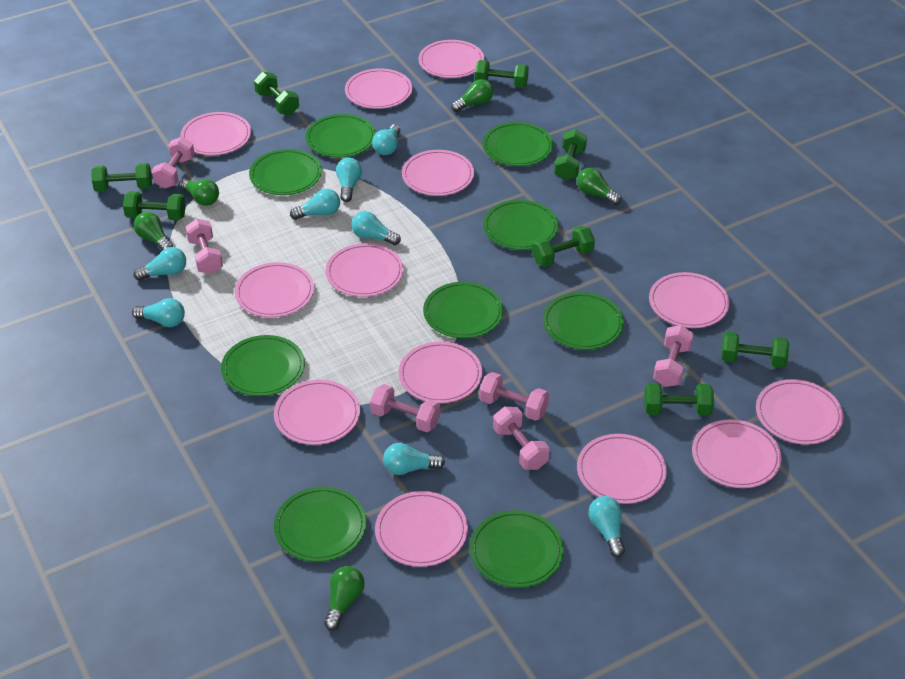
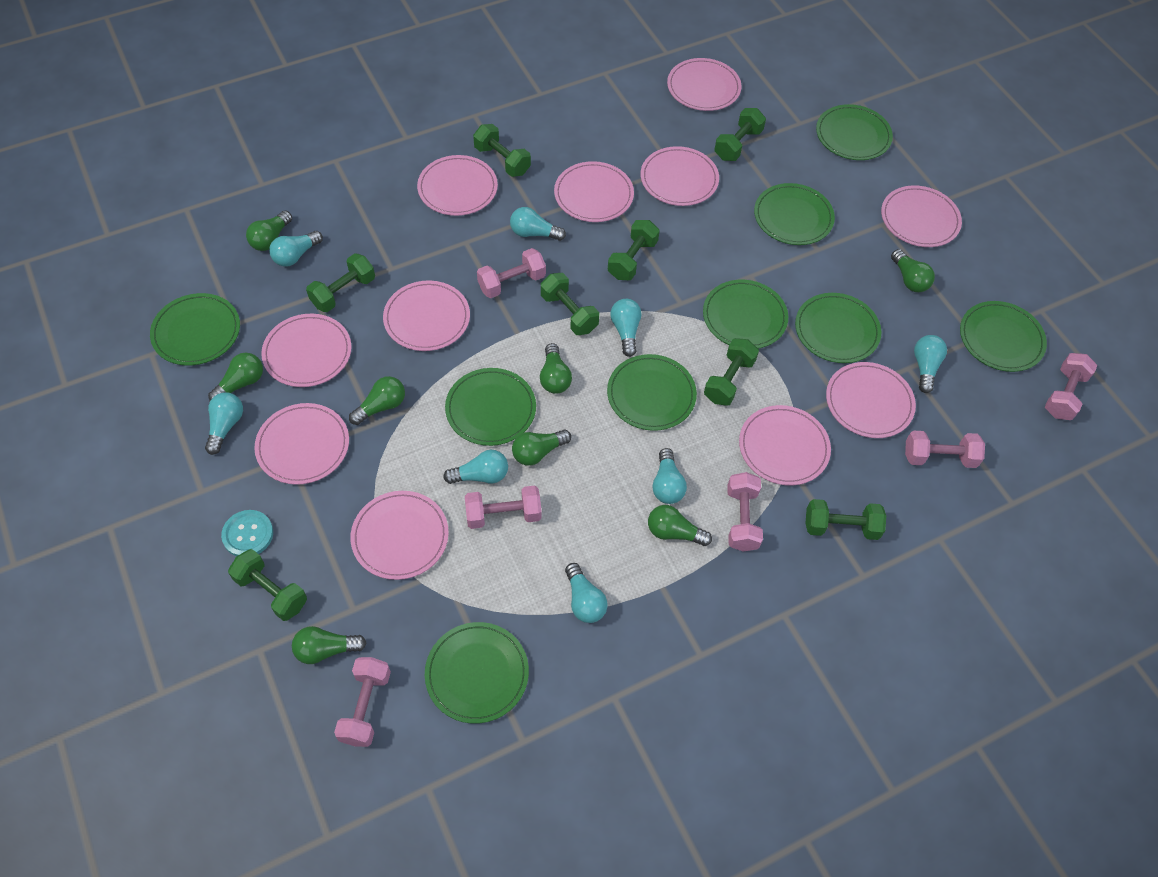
green light bulb: [134,212,173,251] [179,179,219,206] [324,566,365,630] [451,79,494,112] [577,168,621,205] = 5 -> [208,353,263,401] [246,210,292,251] [292,626,367,664] [349,376,405,425] [512,430,571,466] [540,343,572,394] [648,505,712,546] [891,249,935,292] = 8
pink plate: [180,112,251,155] [235,262,314,317] [274,380,360,445] [326,243,404,297] [345,68,412,109] [375,491,468,567] [399,342,482,403] [402,150,474,196] [419,40,484,78] [577,434,667,504] [649,272,729,328] [692,419,782,488] [756,379,843,445] = 13 -> [254,403,349,485] [261,314,352,387] [350,491,449,580] [383,281,470,351] [417,155,498,216] [554,161,634,222] [641,146,719,206] [667,58,742,111] [739,405,831,486] [826,362,916,438] [881,185,962,247] = 11
turquoise button: none = 0 -> [221,510,273,556] = 1

